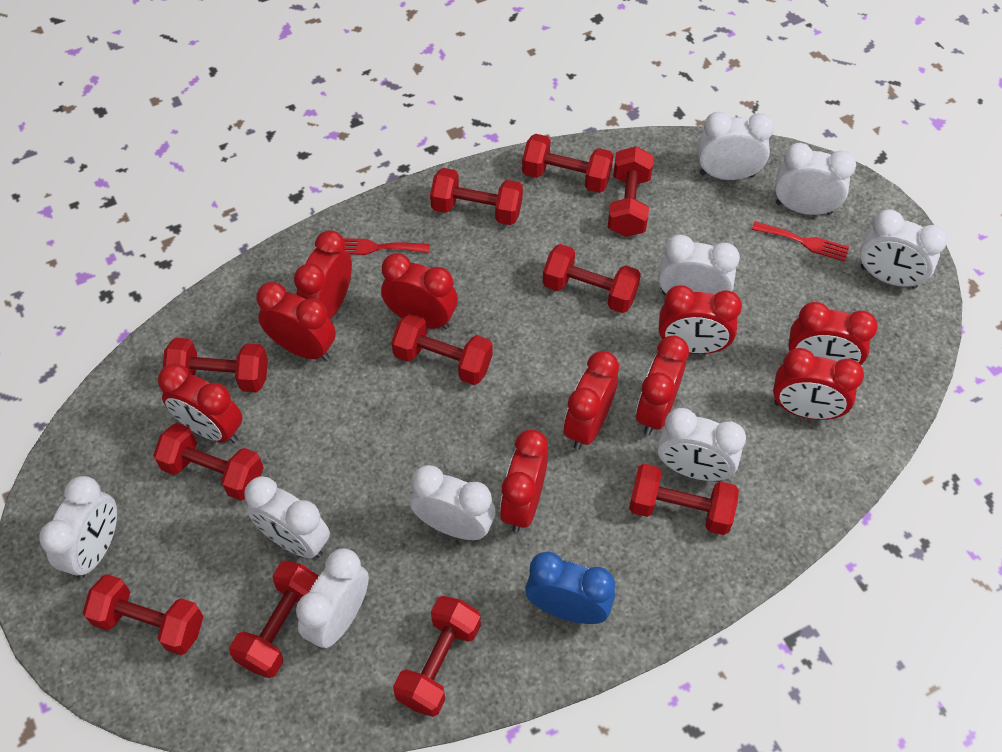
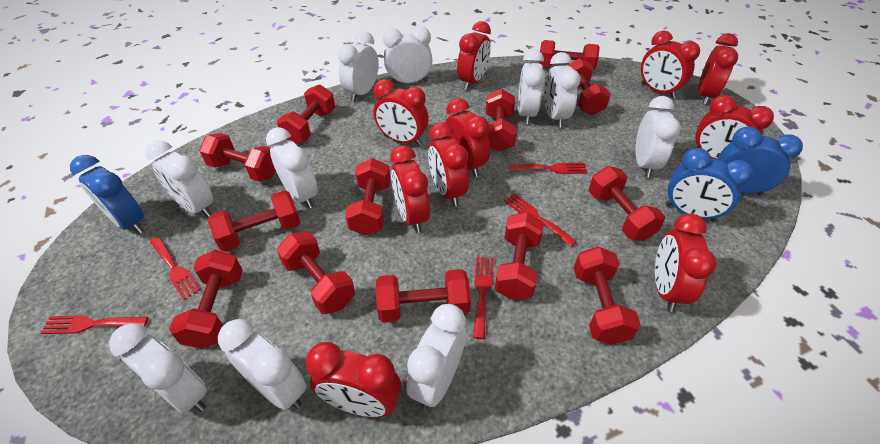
blue clock: [525,552,615,624] = 1 -> [70,155,144,234] [665,148,753,222] [718,126,803,195] = 3
red dumbbell: [83,574,203,655] [153,423,264,501] [163,338,268,392] [229,561,319,678] [391,313,493,385] [393,596,481,717] [430,168,523,225] [522,134,614,193] [543,244,641,313] [608,146,654,237] [629,464,739,535] = 11 -> [169,250,243,349] [199,133,276,182] [208,190,300,252] [277,84,335,144] [277,231,355,314] [345,158,391,236] [376,269,471,323] [486,89,516,152] [494,212,544,300] [538,40,600,70] [567,58,611,115] [574,247,641,345] [589,166,665,241] = 13
red fork: [343,238,430,255] [751,221,849,262] = 2 -> [40,315,148,334] [150,236,201,300] [473,256,494,339] [504,193,576,247] [510,163,587,174] = 5
white clock: [39,476,117,579] [245,476,330,558] [296,548,369,648] [410,465,496,540] [657,408,746,481] [658,235,740,295] [698,112,774,180] [775,143,856,215] [860,209,947,289] = 9 -> [109,323,207,413] [145,141,213,218] [218,319,306,410] [266,127,318,209] [338,31,379,102] [383,27,432,84] [406,304,466,409] [518,50,545,125] [544,52,581,128] [635,96,681,178] = 10

